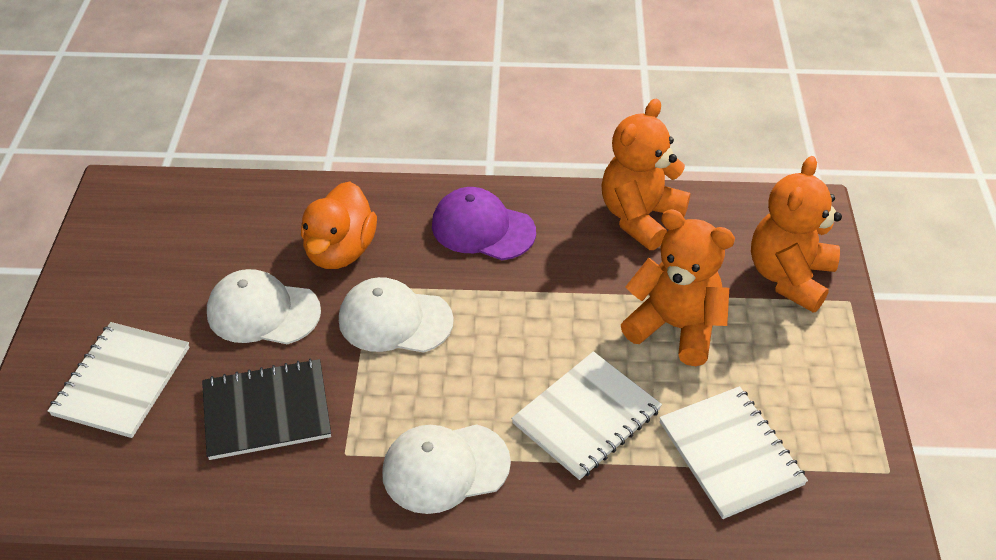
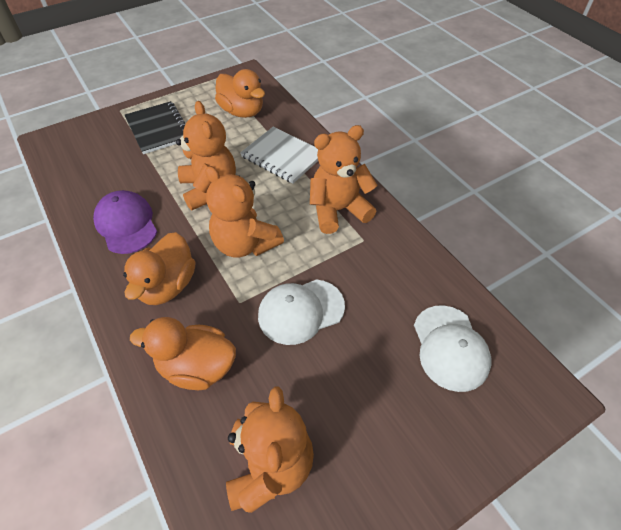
orange duck: [301,181,377,269] = 1 -> [123,232,195,305] [130,317,236,390] [215,69,265,118] = 3
orange teddy bear: [601,99,691,250] [621,209,735,366] [751,156,842,313] = 3 -> [176,101,236,210] [205,166,284,257] [226,387,314,513] [310,125,377,234] = 4
white cap: [207,269,321,344] [339,277,454,353] [382,424,511,514] = 3 -> [258,279,345,345] [414,305,491,392] = 2
white notebook: [48,322,190,438] [511,351,662,480] [659,386,808,519] = 3 -> [240,127,318,184] = 1

